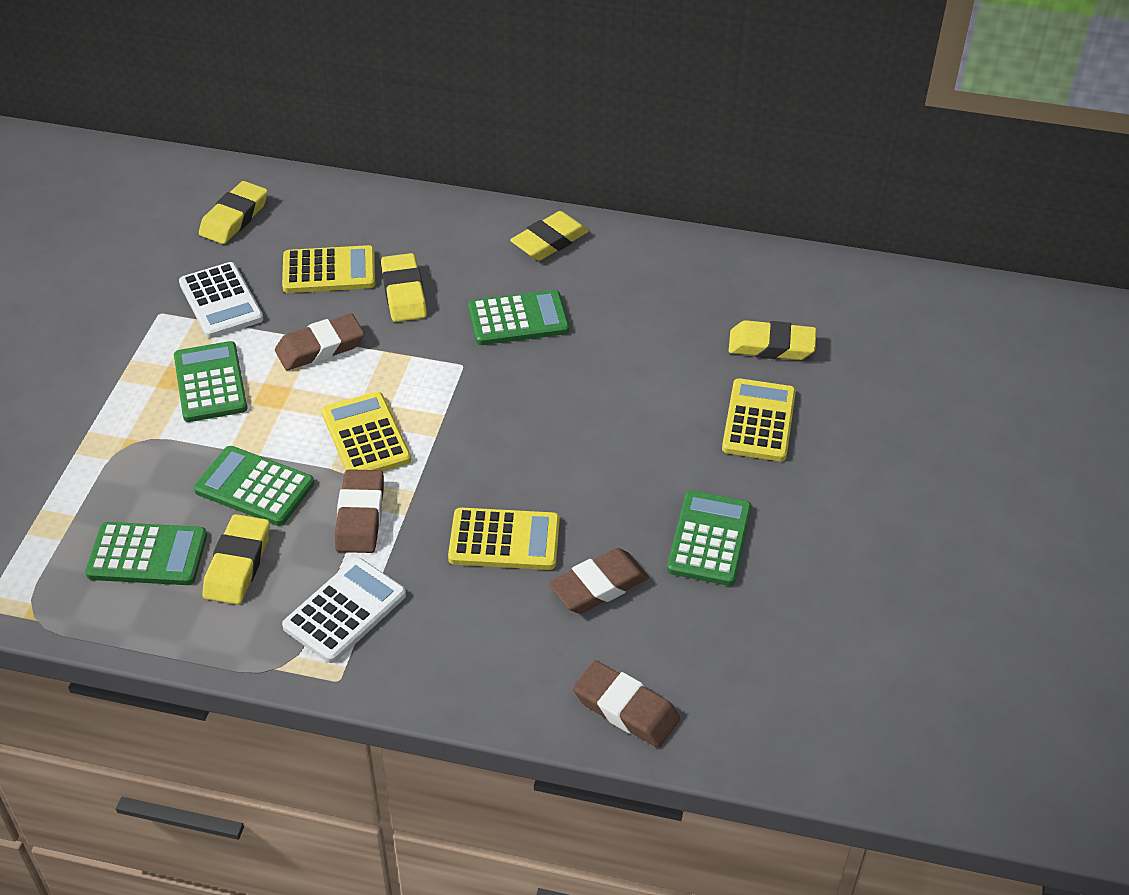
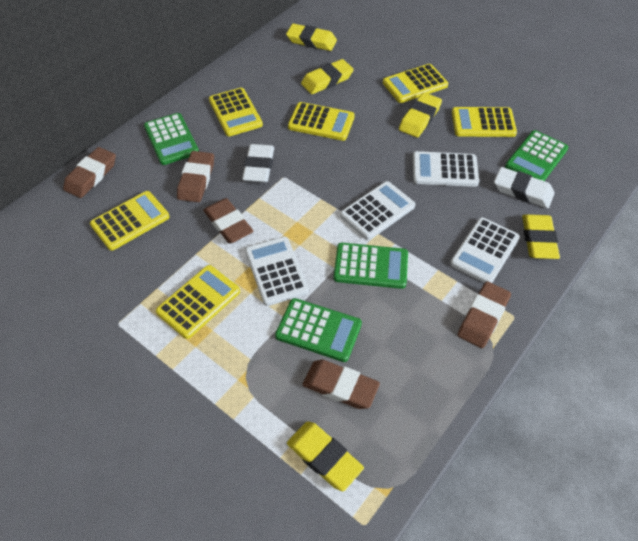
brown eraser: [275,313,364,371] [335,469,384,553] [549,548,649,614] [573,660,680,748] = 4 -> [63,147,116,198] [177,151,214,202] [203,198,253,244] [302,360,380,409] [458,282,511,348] = 5
green calculator: [85,522,207,585] [174,341,247,422] [194,446,314,526] [468,290,569,345] [667,490,752,586] = 5 -> [144,113,199,165] [275,298,362,362] [334,243,408,289] [505,130,569,181] = 4
white calculator: [179,262,263,338] [282,558,406,663] = 2 -> [245,237,309,306] [340,181,415,240] [413,151,479,187] [450,217,520,283] = 4
white eraser: none = 0 -> [242,144,274,182] [494,167,555,208] = 2
yellow calculator: [282,245,375,293] [322,392,411,471] [448,507,560,570] [722,378,796,461] = 4 -> [90,191,170,251] [156,265,240,339] [209,88,263,136] [288,102,355,141] [383,64,448,103] [452,107,517,137] = 6

